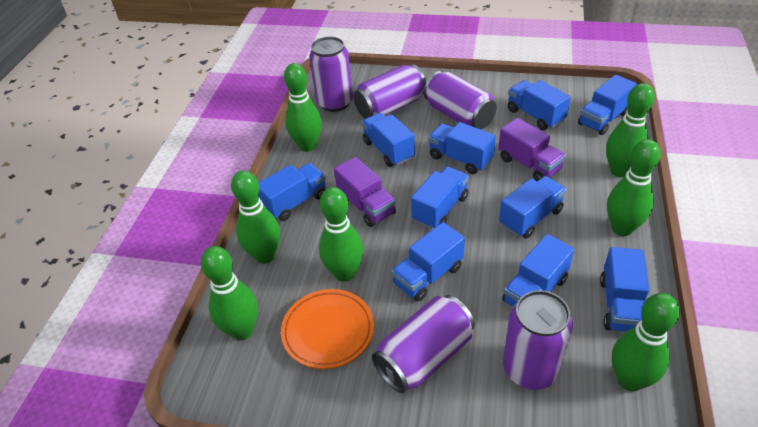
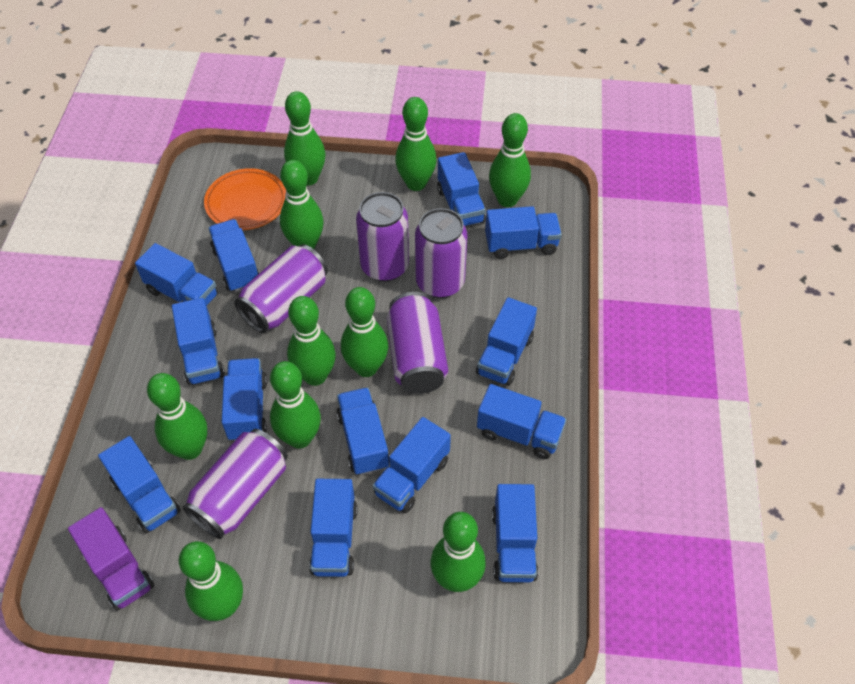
blue truck: [259,163,326,221] [362,113,415,167] [391,222,465,302] [411,167,469,229] [428,122,496,174] [499,176,567,238] [502,234,574,307] [508,80,571,130] [578,75,637,135] [600,247,649,332] = 10 -> [98,436,181,533] [135,243,218,306] [172,298,225,385] [208,219,259,292] [222,358,267,441] [309,479,358,577] [336,387,390,475] [372,417,451,513] [437,152,486,226] [476,297,537,386] [477,384,567,459] [485,206,562,259] [492,484,538,582] = 13
green bowling pin: [201,246,258,340] [231,171,280,264] [284,63,322,152] [319,187,364,282] [606,83,655,178] [607,139,661,236] [612,293,680,391] = 7 -> [147,373,207,460] [179,541,243,621] [270,361,321,448] [280,160,324,249] [284,91,326,186] [287,296,336,386] [341,287,388,377] [395,97,437,191] [431,512,486,592] [489,113,531,207] = 10
purple truck: [334,157,396,227] [498,118,566,181] = 2 -> [68,507,154,611] = 1

